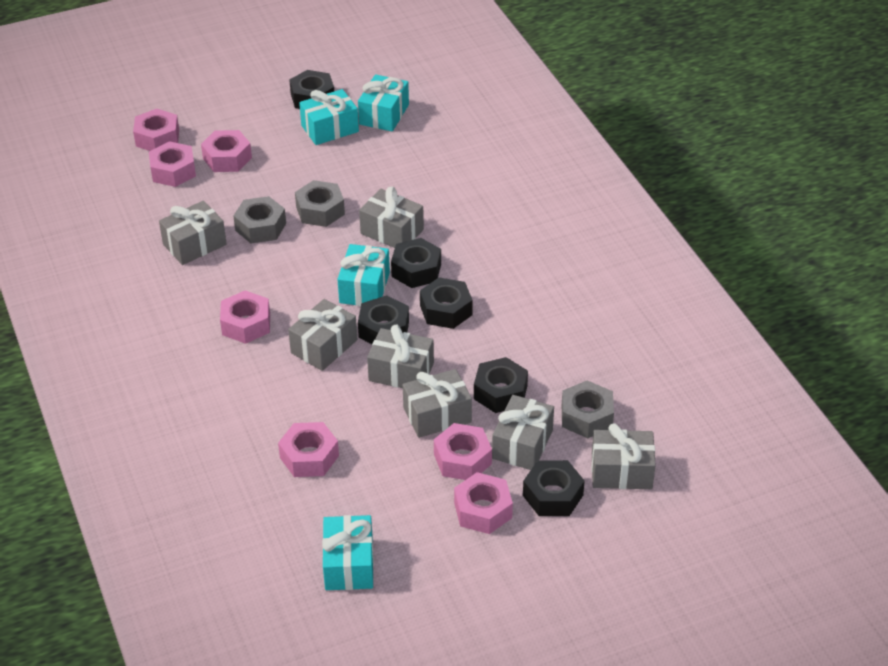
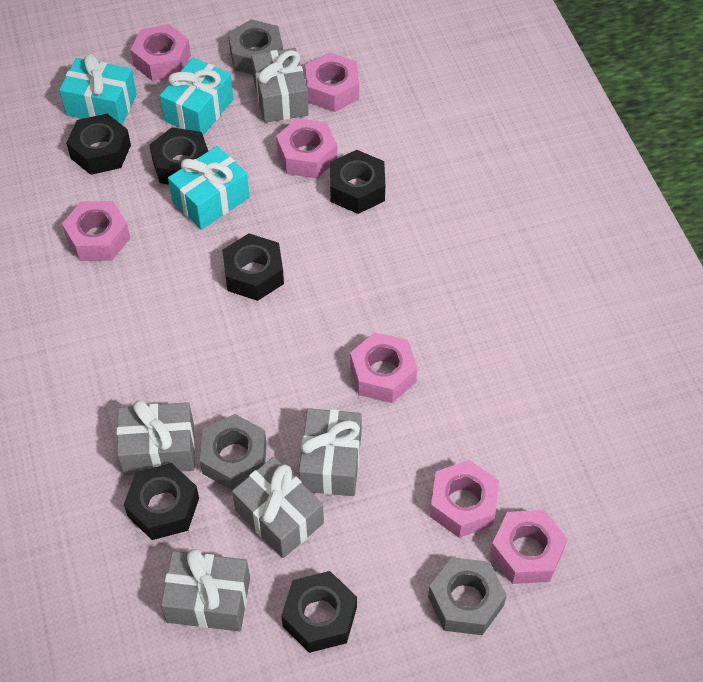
grey gift: [159,201,227,265] [288,299,357,371] [359,187,424,248] [367,324,434,388] [403,369,472,438] [492,395,554,470] [591,423,656,489] = 7 -> [117,400,195,476] [161,549,250,631] [232,457,324,558] [252,48,309,123] [299,408,362,496] = 5
turquoise gift: [299,89,359,145] [322,515,374,590] [338,244,390,306] [358,74,409,132] = 4 -> [59,53,137,125] [160,58,233,136] [168,146,250,230] = 3

